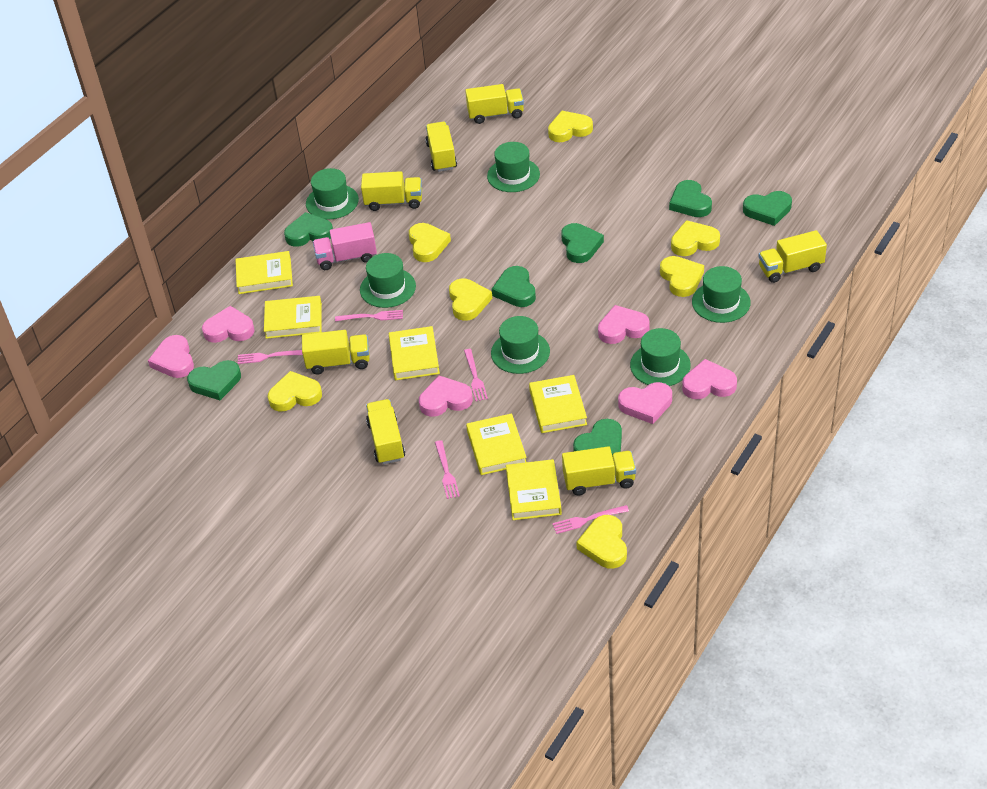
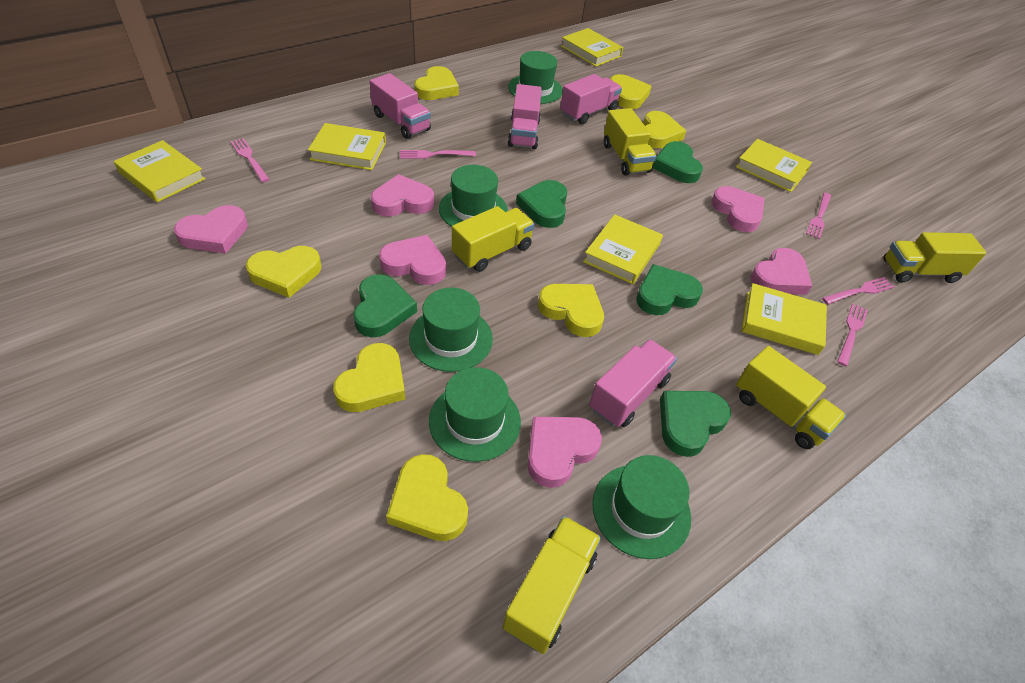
green hat: [306,168,359,219] [360,253,416,308] [487,142,540,192] [491,316,550,374] [630,328,691,386] [692,266,751,323] = 6 -> [409,288,493,372] [429,367,521,462] [439,165,508,227] [508,51,563,104] [592,455,691,559] = 5
green heart: [187,360,241,400] [284,212,333,247] [492,266,536,307] [561,223,604,263] [573,419,622,456] [669,180,712,217] [743,191,792,226] = 7 -> [353,274,417,337] [516,180,567,228] [636,264,703,315] [653,141,703,183] [660,391,731,457] = 5
pink truck: [313,222,377,270] = 1 -> [370,73,431,139] [508,84,542,150] [560,74,622,124] [589,339,677,427] = 4
yellow truck: [302,330,370,374] [361,171,422,211] [366,399,405,464] [425,122,457,172] [465,84,524,124] [562,446,636,495] [758,230,827,283] = 7 -> [452,206,535,272] [503,516,601,654] [604,108,657,175] [736,346,846,449] [883,232,986,283] = 5

